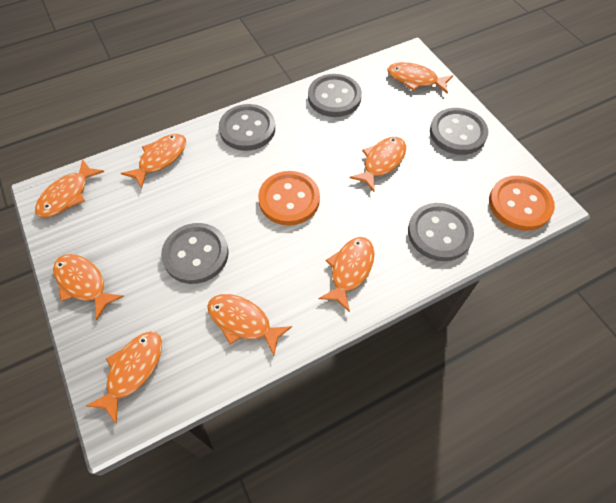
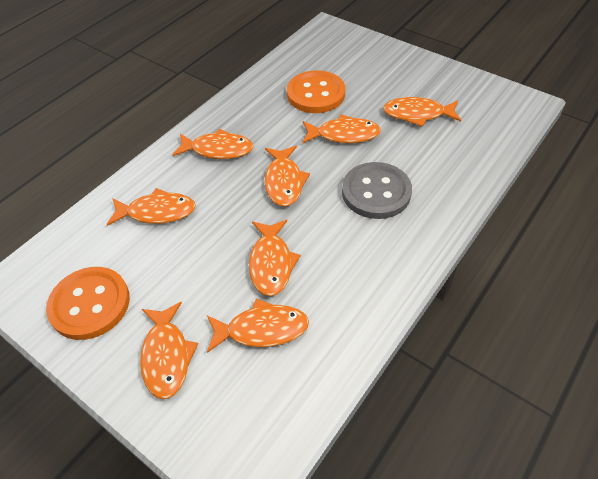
grey button: [161,223,229,284] [219,104,275,151] [308,74,362,117] [408,203,474,261] [430,108,488,155] = 5 -> [342,162,412,219] = 1

